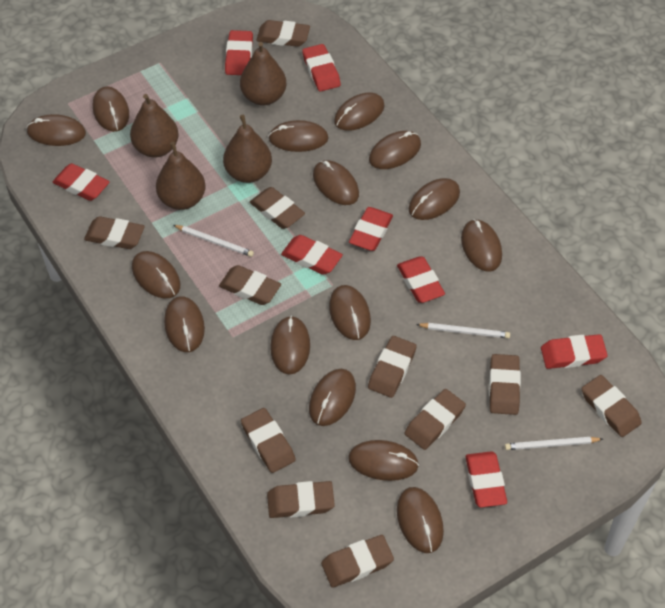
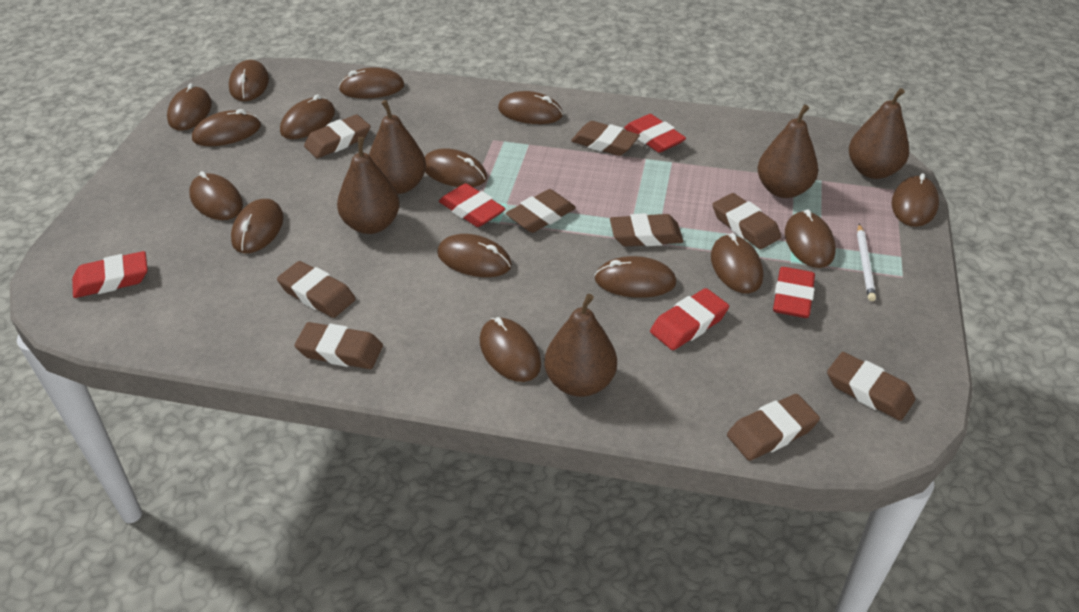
brown eraser: [84,216,145,249] [219,265,281,305] [241,408,296,473] [250,187,305,229] [256,20,310,47] [267,481,335,518] [321,535,394,588] [368,336,416,398] [405,389,466,450] [489,354,521,415] [582,375,642,437] = 11 -> [277,261,356,318] [294,322,383,369] [304,114,370,158] [506,189,576,233] [571,121,640,156] [610,213,683,247] [712,193,781,249] [727,394,820,461] [827,352,915,421] = 9
brown pear: [130,94,179,158] [156,142,206,210] [223,115,272,183] [240,42,286,106] = 4 -> [337,137,400,234] [369,100,426,194] [544,294,617,397] [758,105,818,198] [849,88,909,179] = 5
red eraser: [53,163,110,201] [225,30,253,75] [281,235,343,275] [302,44,341,92] [349,207,393,251] [397,257,445,303] [466,451,507,507] [541,334,608,369] = 8 -> [72,251,148,298] [439,183,506,227] [624,114,686,153] [650,288,729,350] [773,267,815,318] = 5
white pencil: [173,225,254,257] [416,323,510,338] [505,437,603,450] = 3 -> [857,224,876,301] = 1

